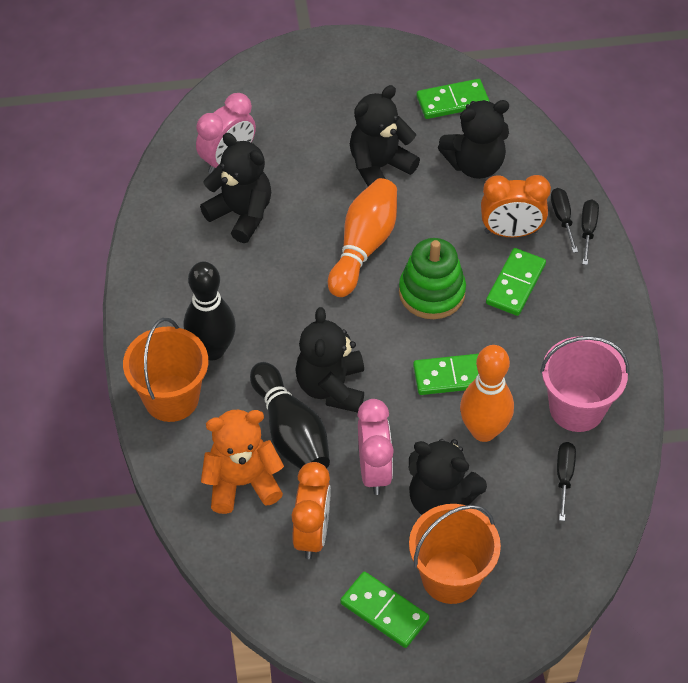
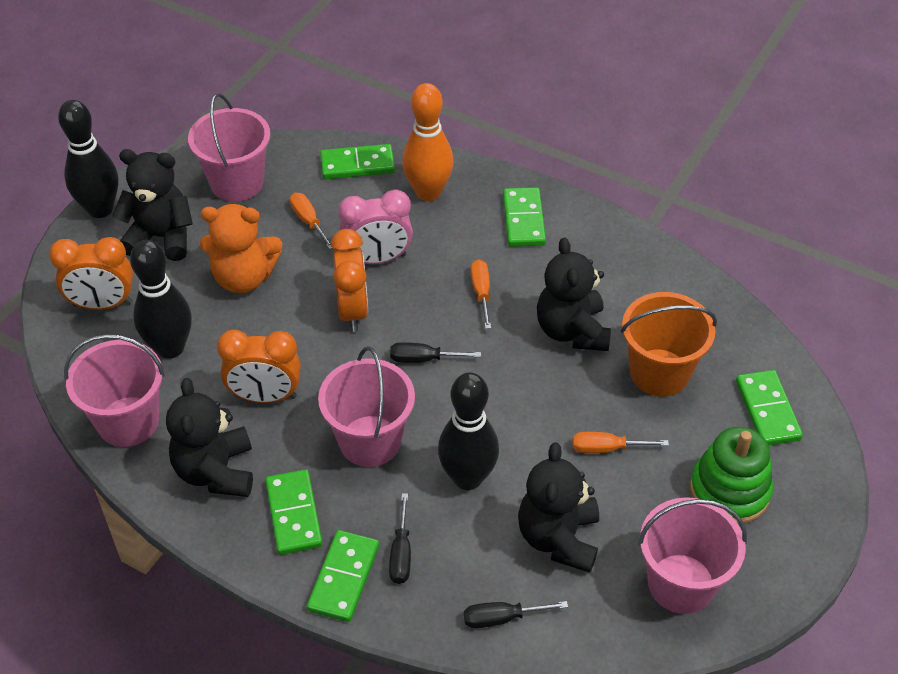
black bowling pin: [184,261,236,360] [250,362,330,469] = 2 -> [58,100,119,218] [130,240,192,359] [438,372,499,490] = 3
black teddy bear: [200,133,271,243] [295,307,364,413] [350,85,420,187] [409,439,487,515] [438,100,509,179] = 5 -> [112,149,193,261] [166,378,253,497] [518,442,599,573] [537,238,611,351] = 4
green domino: [340,572,429,648] [413,354,479,395] [417,79,490,119] [486,248,546,316] = 4 -> [265,469,323,555] [307,530,379,622] [320,144,395,179] [503,187,546,247] [736,370,803,445] = 5
orange bowling pin: [328,178,397,297] [460,345,514,442] = 2 -> [402,83,454,201] = 1
orange bucket: [123,318,208,422] [409,504,501,604] = 2 -> [621,292,717,397] = 1
orange clock: [292,462,331,559] [481,175,551,237] = 2 -> [49,237,133,310] [217,330,301,403] [331,229,368,332] = 3
orange screwdriver: none = 0 -> [290,192,332,249] [470,259,491,329] [573,432,669,453] = 3
pink bucket: [540,336,629,432] = 1 -> [64,334,165,447] [188,93,270,202] [318,346,415,467] [638,497,747,614] = 4
pink clock: [196,93,256,174] [357,399,394,495] = 2 -> [338,189,413,264] = 1

